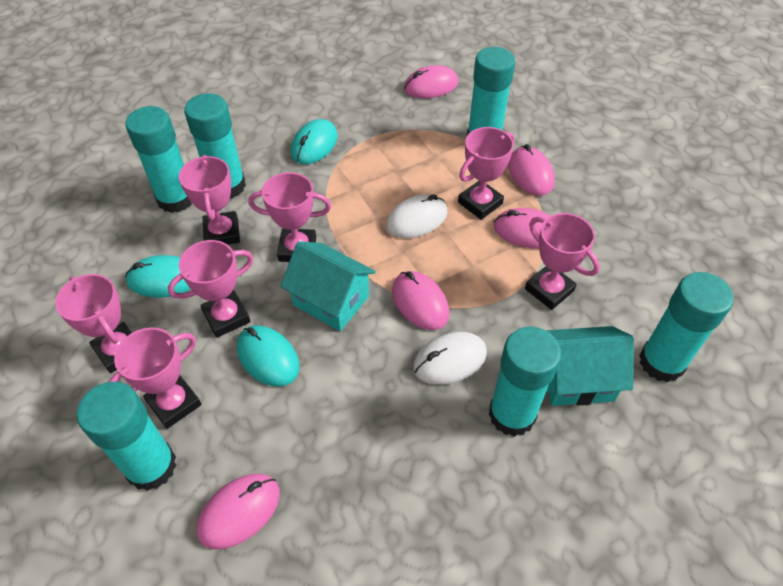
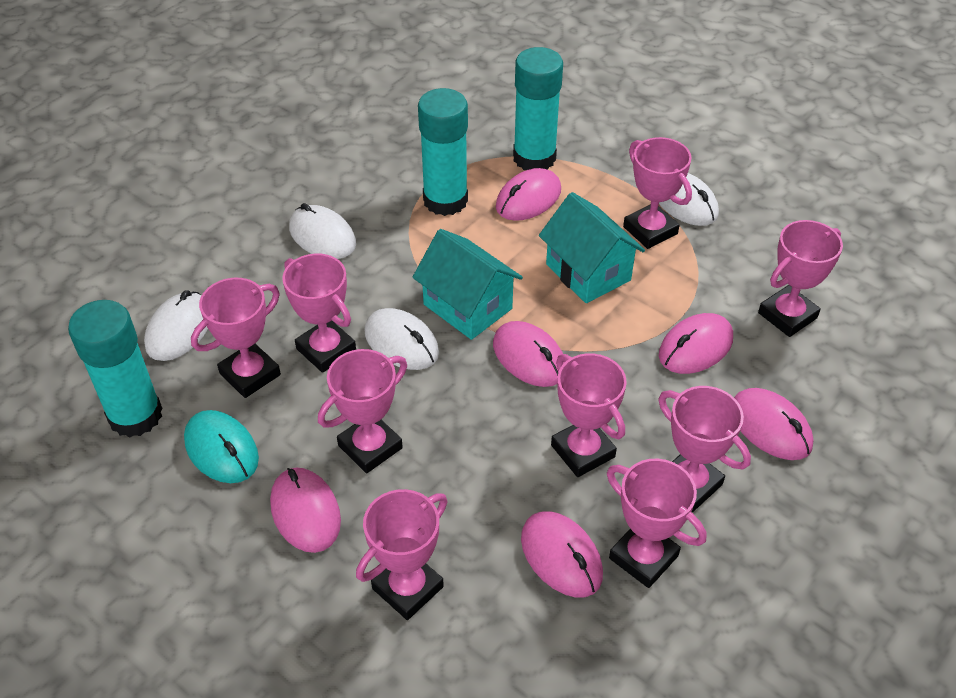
pink mouse: [197,474,280,550] [392,271,449,330] [404,65,459,99] [494,208,550,249] [508,144,555,196] = 5 -> [270,468,341,553] [493,321,565,387] [496,168,561,221] [521,511,603,598] [659,313,733,374] [734,388,813,460] = 6
pink trophy: [55,274,132,373] [109,328,201,429] [168,240,253,338] [179,155,240,245] [249,172,331,262] [458,127,514,220] [525,213,600,310] = 7 -> [191,278,281,398] [282,253,356,373] [318,349,407,473] [356,489,447,620] [551,353,627,477] [607,459,706,588] [623,137,692,249] [658,386,751,512] [758,220,843,337] = 9
turquoise glue stick: [77,382,177,491] [125,106,192,213] [184,93,246,199] [467,47,515,135] [488,326,561,437] [639,272,734,383] = 6 -> [68,300,162,438] [418,88,468,216] [513,47,563,170] = 3
turquoise mouse: [125,255,191,298] [237,325,299,387] [291,119,338,164] = 3 -> [184,410,259,483] = 1
white mouse: [386,194,447,238] [413,332,487,385] = 2 -> [144,290,208,361] [289,203,356,259] [364,308,439,370] [659,173,719,226] = 4

